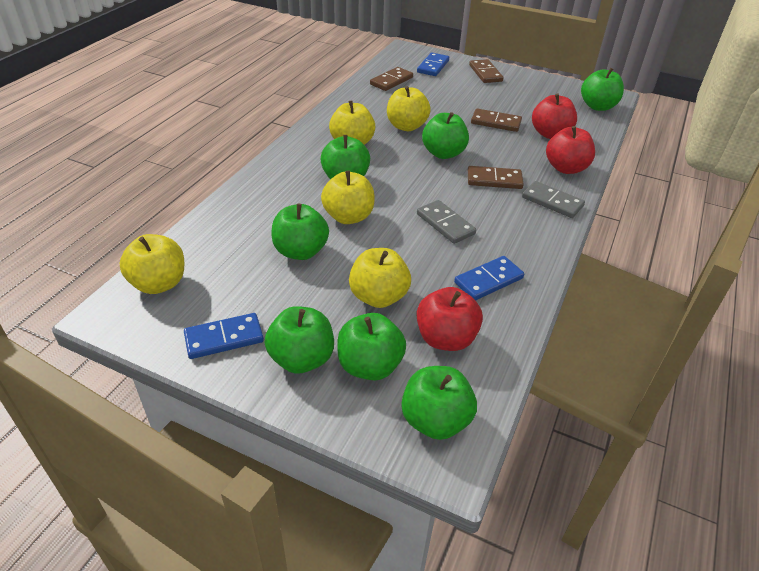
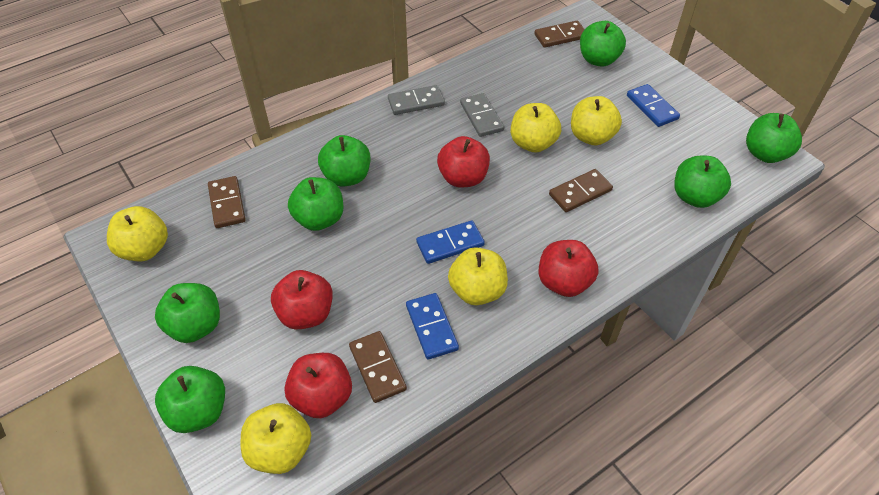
red apple: [417,287,483,351] [532,93,577,139] [546,126,595,174] = 3 -> [271,270,333,330] [285,353,352,418] [437,136,490,187] [539,240,598,297] = 4

